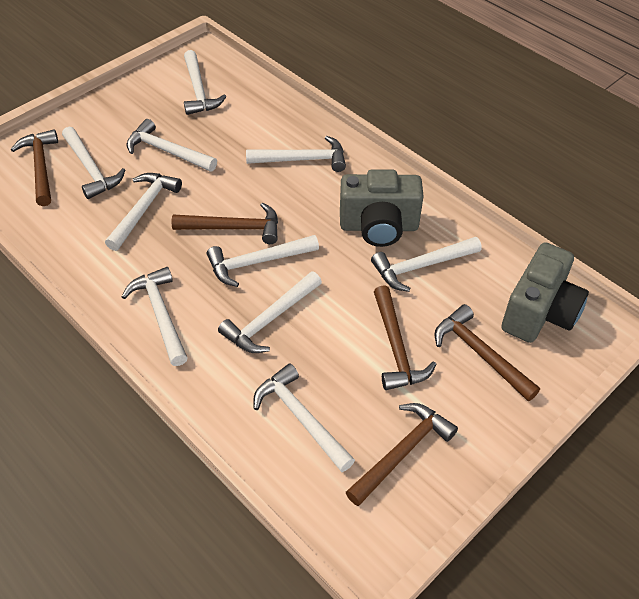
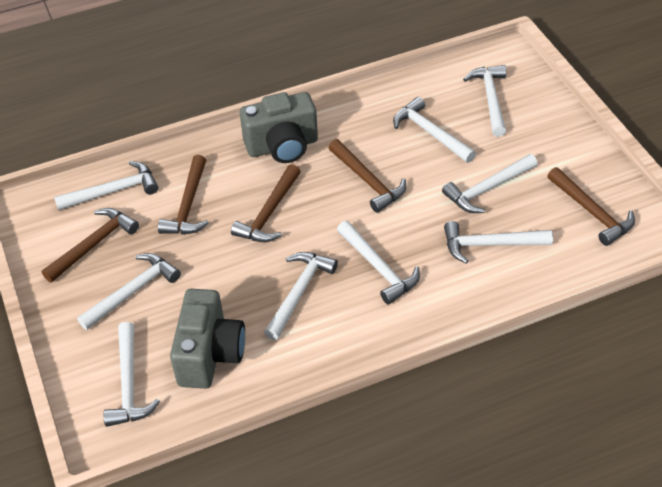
white hammer: [62,127,125,199] [105,173,182,251] [122,267,187,366] [126,119,217,172] [184,50,227,115] [207,235,319,287] [218,271,322,353] [246,136,346,172] [254,363,355,472] [371,237,482,292] = 10 -> [54,161,158,211] [77,253,181,330] [103,322,160,427] [264,252,338,340] [337,221,420,304] [393,97,476,163] [442,154,538,213] [444,221,553,264] [463,65,506,137] = 9

